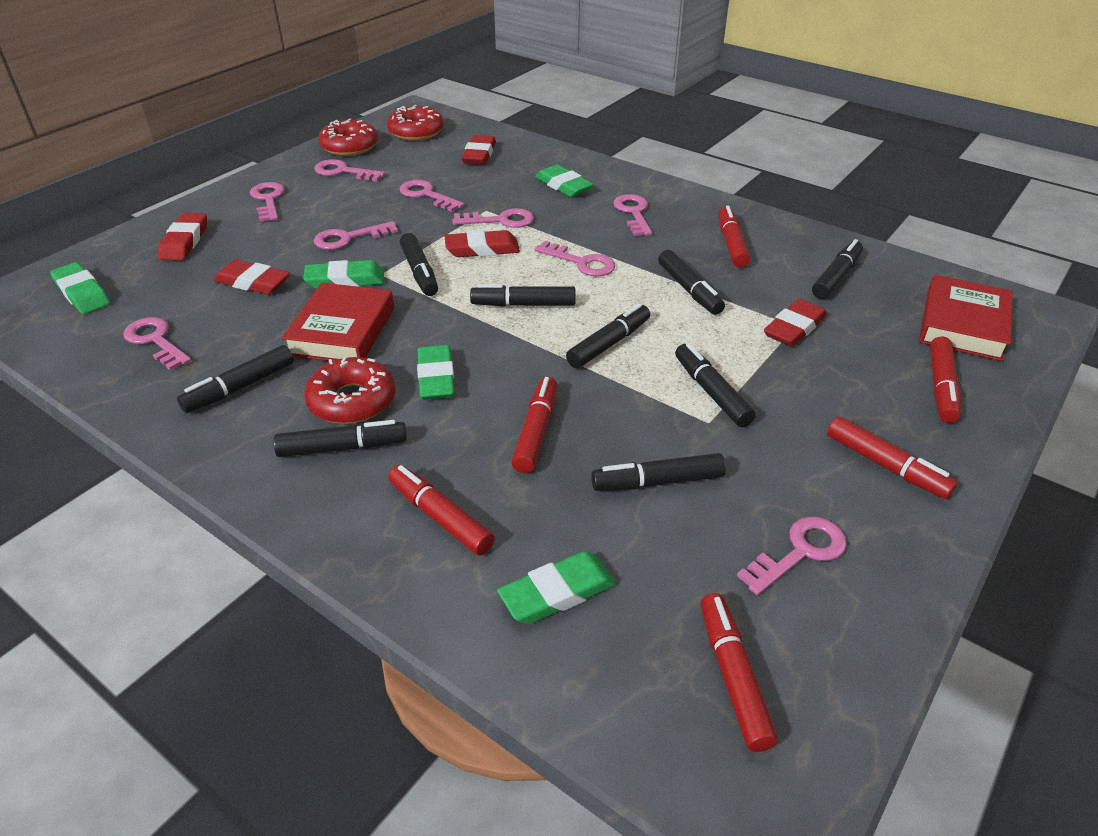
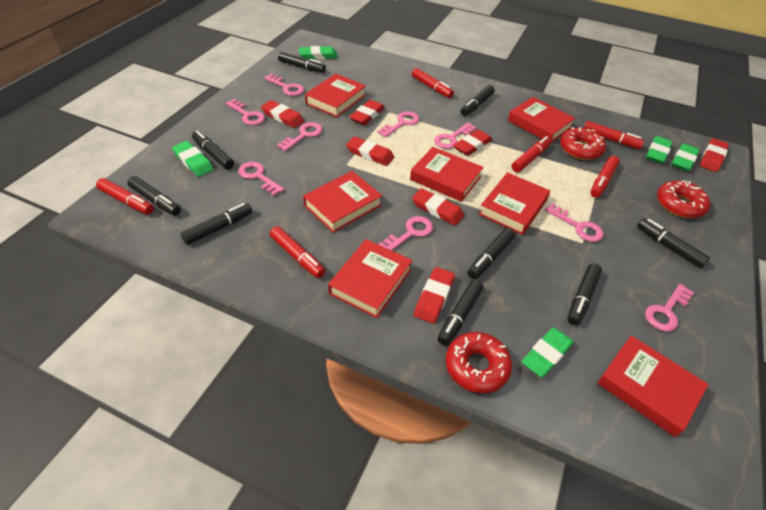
red book: [282,283,394,361] [919,275,1013,361] = 2 -> [303,171,382,233] [305,73,366,117] [328,239,413,318] [410,147,484,202] [479,172,550,235] [508,97,576,143] [598,336,709,437] = 7
red eraser: [158,213,207,260] [213,260,290,294] [444,230,520,257] [461,135,496,165] [764,299,827,347] = 5 -> [261,100,304,128] [346,137,394,166] [349,100,385,125] [412,188,464,226] [414,267,455,324] [453,130,492,156] [700,138,729,172] = 7

